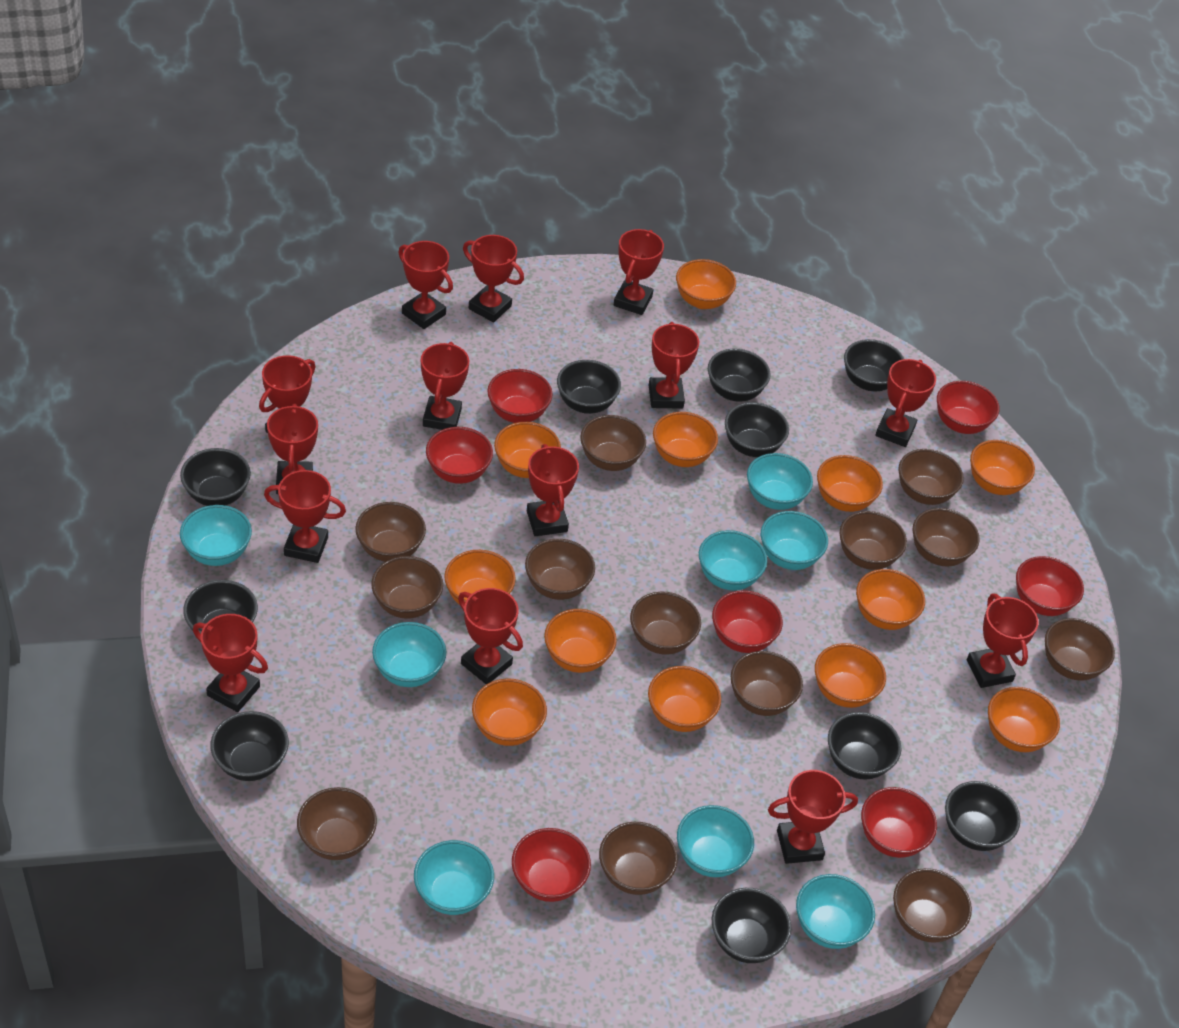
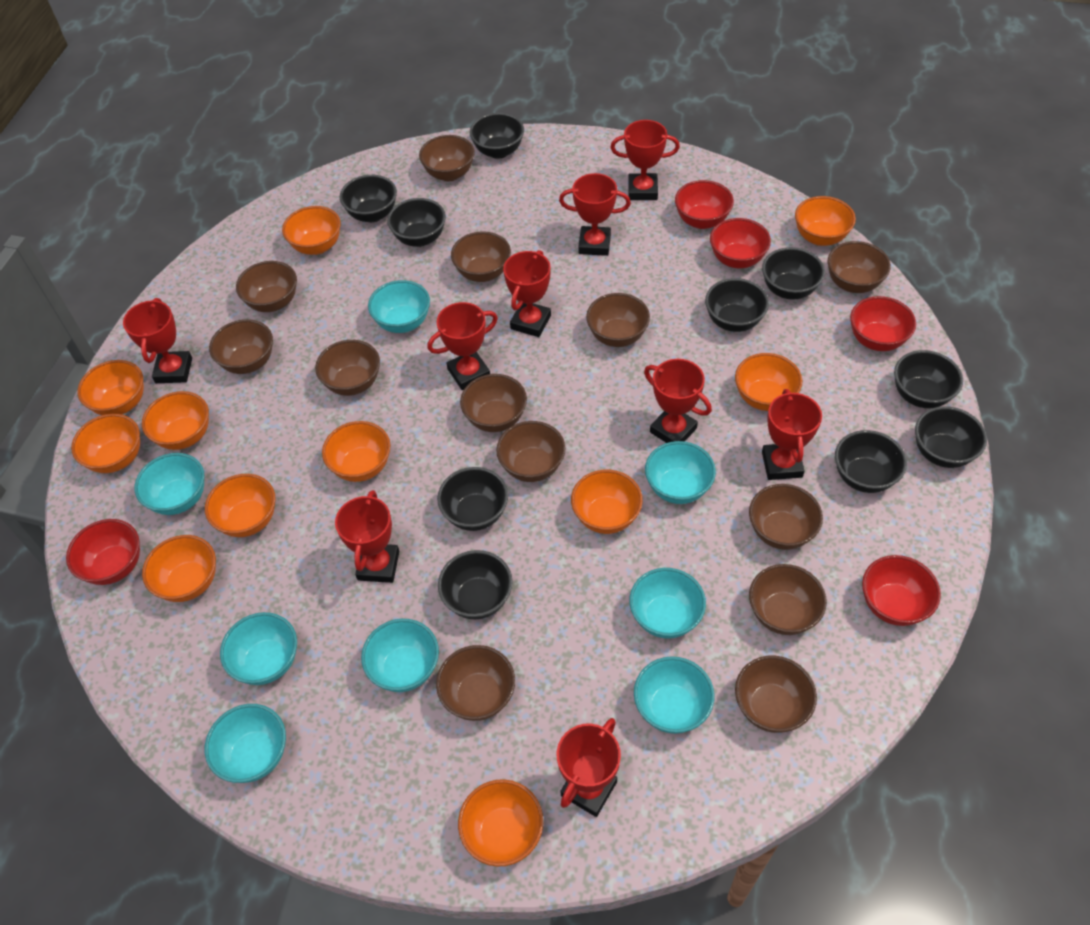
orange bowl: [444,550,516,605] [472,678,547,746] [494,422,561,478] [544,609,617,673] [648,666,721,732] [653,412,718,467] [676,259,736,309] [815,643,886,708] [817,455,883,512] [856,569,925,630] [970,440,1035,495] [988,687,1060,752] = 12 -> [71,414,140,473] [77,360,144,415] [142,391,209,450] [142,535,216,602] [205,474,276,537] [282,206,341,255] [322,421,390,482] [458,779,543,867] [571,470,643,534] [735,353,803,411] [795,196,856,246] = 11
red bowl: [426,427,493,484] [487,369,553,423] [512,828,591,902] [712,590,783,653] [861,787,937,858] [937,381,999,434] [1016,556,1084,616] = 7 -> [66,519,140,585] [675,180,734,229] [710,218,771,269] [850,296,916,351] [862,555,941,626] = 5
red trophy: [193,614,268,712] [259,355,316,433] [264,470,346,563] [267,403,318,494] [398,241,453,329] [421,342,469,430] [458,588,523,684] [463,235,524,322] [527,444,579,536] [614,229,664,315] [649,322,699,409] [768,770,858,864] [875,359,936,447] [967,594,1039,688] = 14 -> [123,298,192,383] [335,490,399,583] [427,302,498,390] [503,250,551,337] [557,718,621,817] [559,173,631,256] [610,120,680,200] [644,359,712,443] [762,389,822,480] = 9

